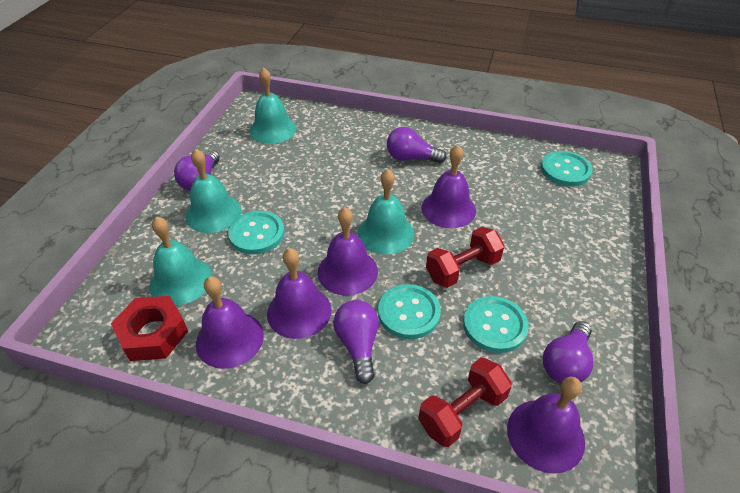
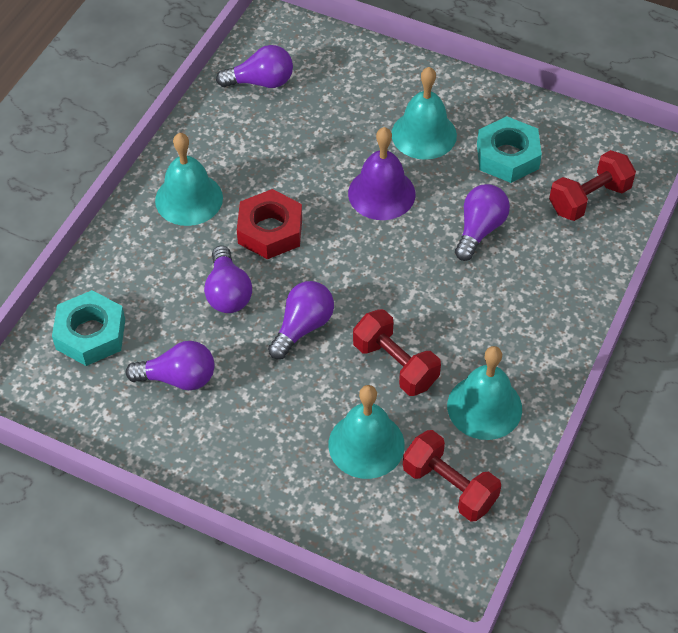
purple bell: [196,277,264,369] [267,248,331,339] [317,207,378,296] [421,145,476,228] [507,376,585,474] = 5 -> [348,127,415,220] = 1
purple light bulb: [174,150,220,191] [333,300,379,384] [387,127,447,163] [543,321,593,384] = 4 -> [126,341,215,390] [204,246,252,313] [216,45,293,88] [268,281,334,359] [455,184,510,261] = 5
red dumbbell: [418,358,512,447] [426,227,505,288] = 2 -> [353,309,441,396] [403,430,501,522] [549,150,636,221] = 3
turquoise button: [228,210,285,254] [378,284,441,339] [463,296,529,353] [541,151,593,187] = 4 -> none = 0
turquoise nut: none = 0 -> [52,290,125,366] [477,116,542,183] = 2

